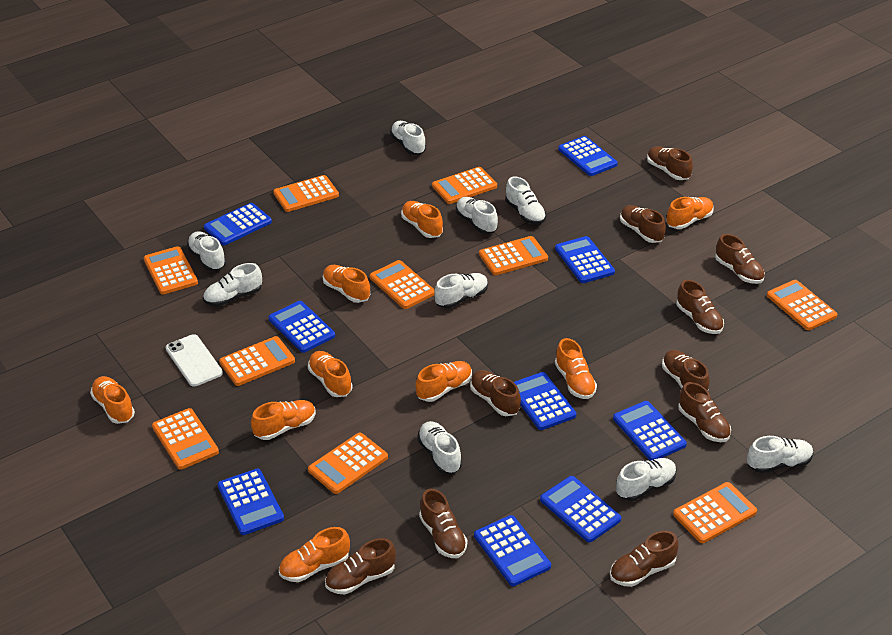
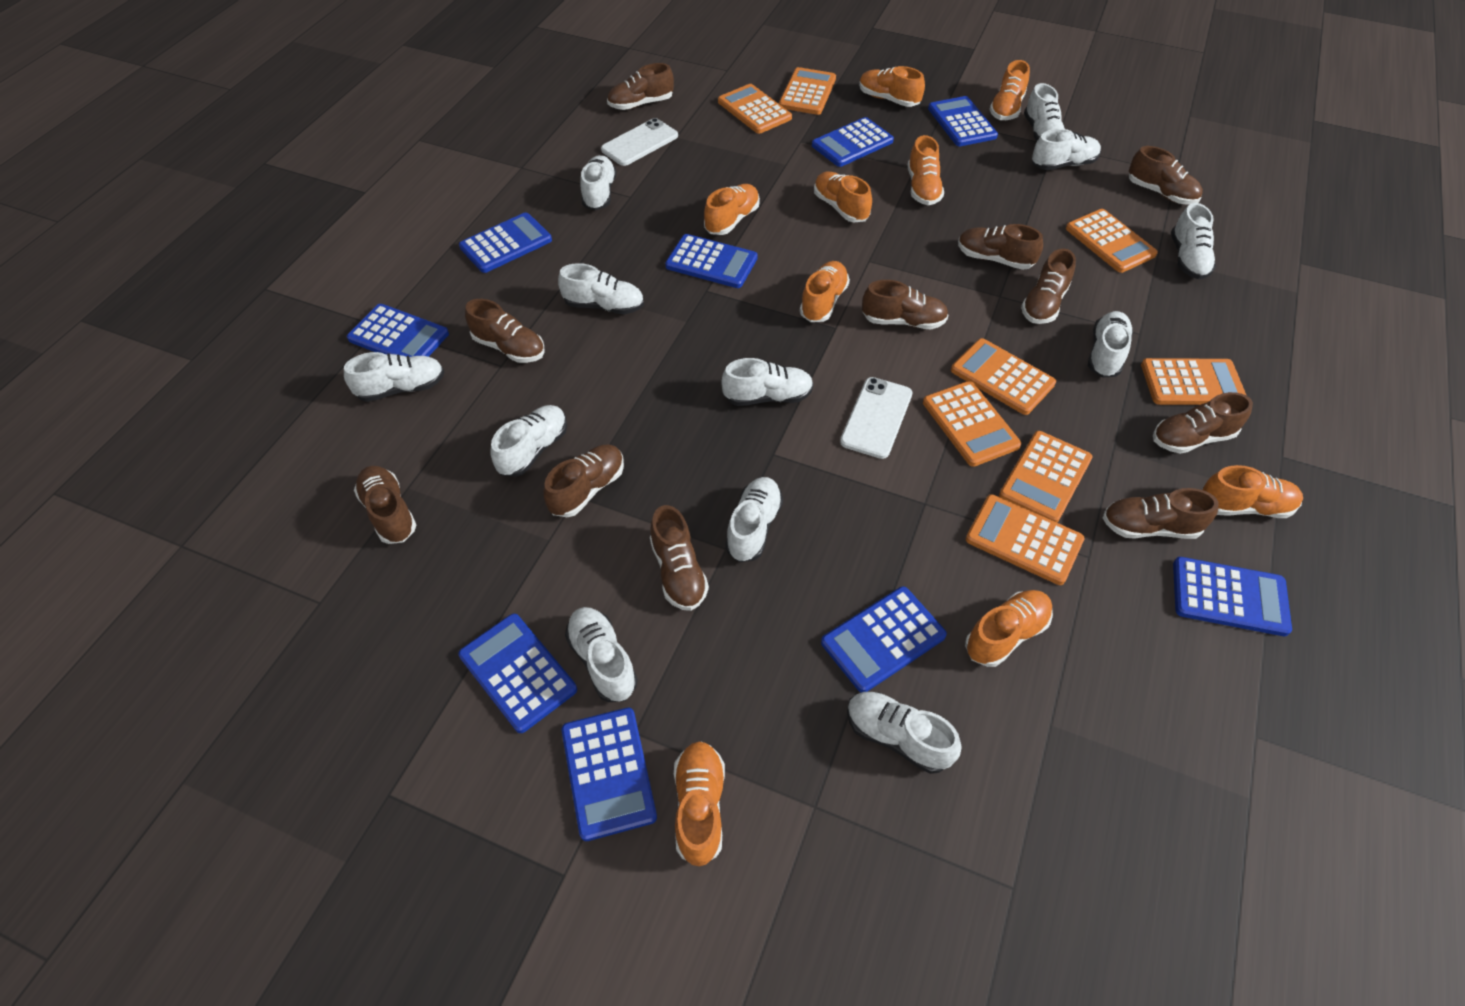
brown shoe: [325,538,396,594] [419,489,468,558] [470,370,521,416] [610,531,679,587] [620,205,666,243] [647,146,693,180] [662,350,709,391] [676,280,724,334] [678,382,731,442] [715,234,765,284] = 10 -> [354,466,416,544] [465,299,545,363] [543,445,624,517] [607,63,674,110] [650,505,709,611] [862,280,949,329] [958,224,1043,270] [1021,249,1076,324] [1103,488,1219,539] [1129,146,1203,205] [1153,392,1253,454] = 11
orange calculator: [144,246,198,294] [152,408,219,470] [219,336,295,386] [273,175,339,212] [308,433,388,494] [370,260,435,309] [432,167,497,204] [479,236,548,275] [673,482,757,543] [767,280,837,330] = 10 -> [718,84,792,134] [779,67,836,115] [923,381,1021,467] [951,338,1056,415] [966,494,1084,585] [999,431,1093,523] [1066,209,1158,273] [1141,358,1247,405] = 8
white phone: [166,334,223,387] = 1 -> [601,118,678,166] [840,377,912,459] = 2
white shoe: [187,231,226,271] [203,263,262,306] [390,121,426,155] [417,421,462,474] [434,273,488,308] [456,197,498,234] [505,176,546,225] [616,458,677,501] [747,436,813,473] = 9 -> [344,352,444,402] [490,405,567,477] [558,263,644,314] [565,607,638,702] [580,155,617,210] [721,358,814,406] [725,477,783,562] [847,692,962,774] [1024,83,1065,141] [1032,129,1101,170] [1088,311,1133,378] [1171,203,1216,279] = 12

